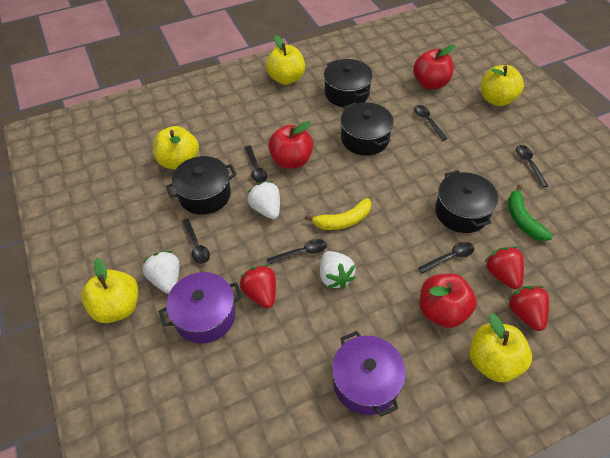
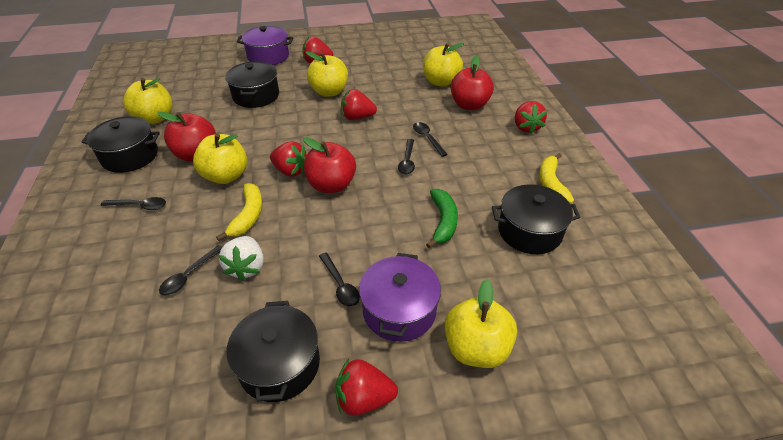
black spoon: [182,219,210,264] [245,146,267,183] [267,239,327,265] [414,105,448,141] [418,242,474,274] [516,145,548,188] = 6 -> [101,197,166,210] [159,245,222,296] [319,253,360,307] [398,139,415,175] [413,122,448,157] = 5
red strawberry: [240,265,276,308] [485,246,524,289] [507,286,549,331] = 3 -> [270,141,307,177] [302,36,333,63] [335,359,398,416] [341,89,377,120] [515,101,547,134] = 5
white strawberry: [142,251,179,294] [247,181,280,219] [320,251,356,289] = 3 -> [219,236,264,281] = 1
yellow banana: [305,198,371,230] = 1 -> [216,183,262,241] [539,153,574,204] = 2

